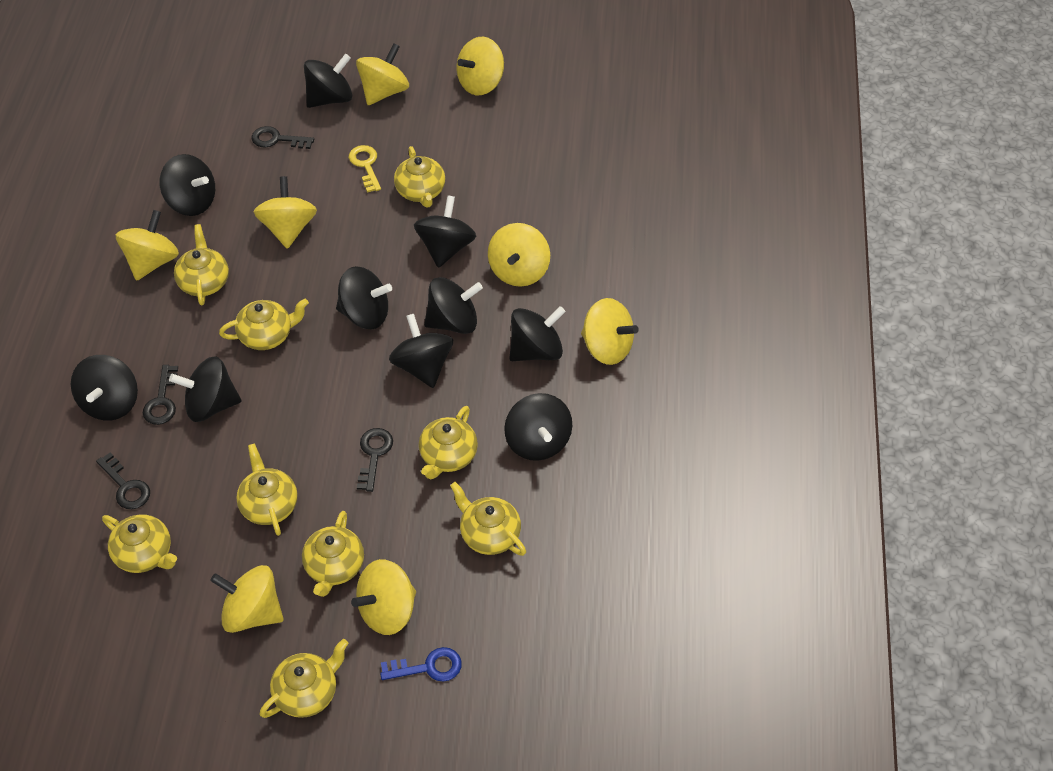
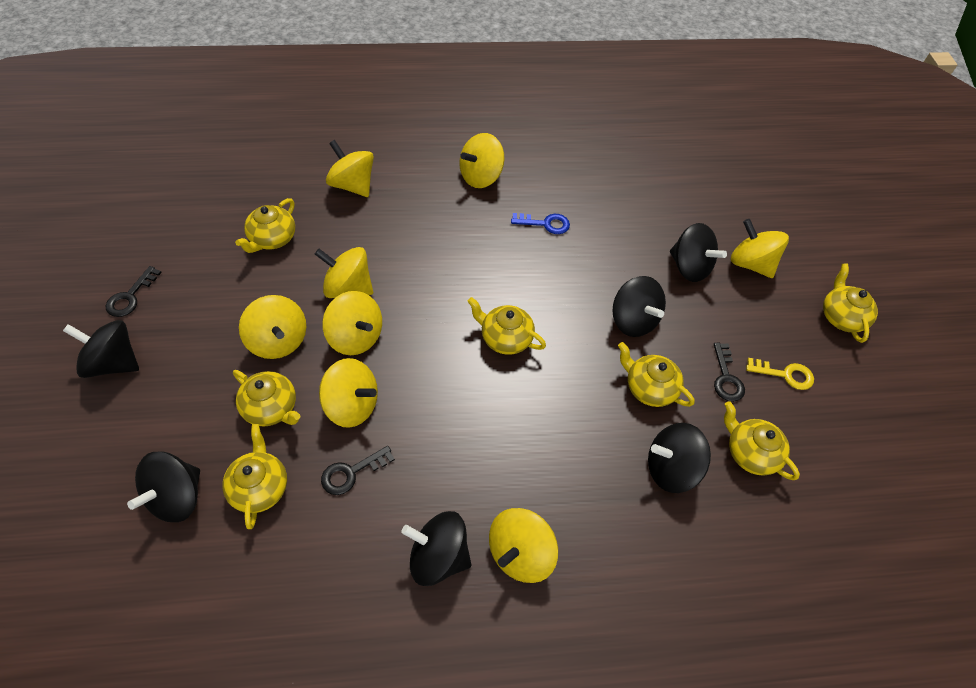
black key: [96,452,150,509] [143,365,178,425] [252,126,314,149] [357,428,393,492] = 4 -> [106,266,162,317] [321,446,395,495] [714,343,745,402] = 3
black spinning top: [71,355,138,421] [159,154,215,216] [169,357,242,422] [304,54,352,108] [336,266,392,329] [389,314,453,388] [414,195,476,268] [424,277,483,334] [504,393,572,461] [509,306,566,361] = 10 -> [63,320,139,378] [127,452,200,522] [401,511,471,586] [613,276,666,337] [648,423,711,493] [670,223,727,282] = 6
yellow teapot: [102,514,177,573] [174,224,229,306] [219,299,309,350] [236,443,297,536] [260,639,349,718] [302,511,364,597] [394,146,445,208] [419,406,478,479] [450,482,526,556] = 9 -> [222,424,287,529] [233,370,300,427] [235,198,295,253] [467,297,546,355] [618,342,695,407] [724,401,800,480] [823,264,878,343] = 7

